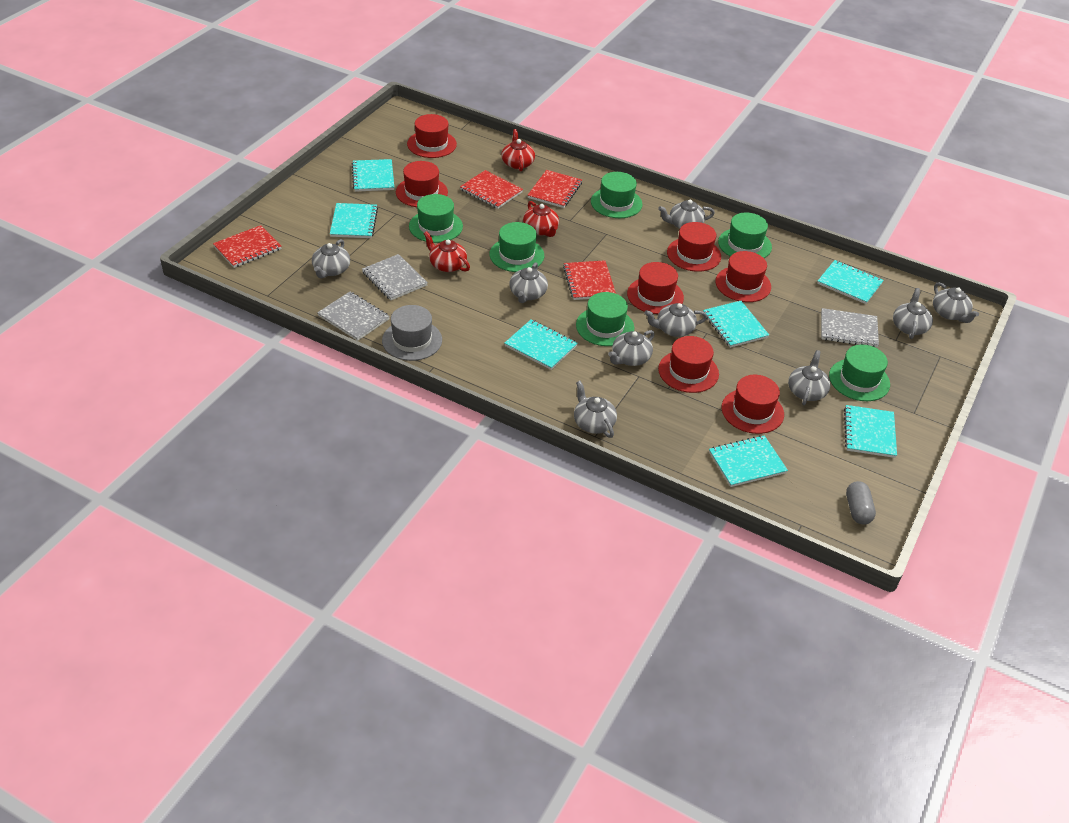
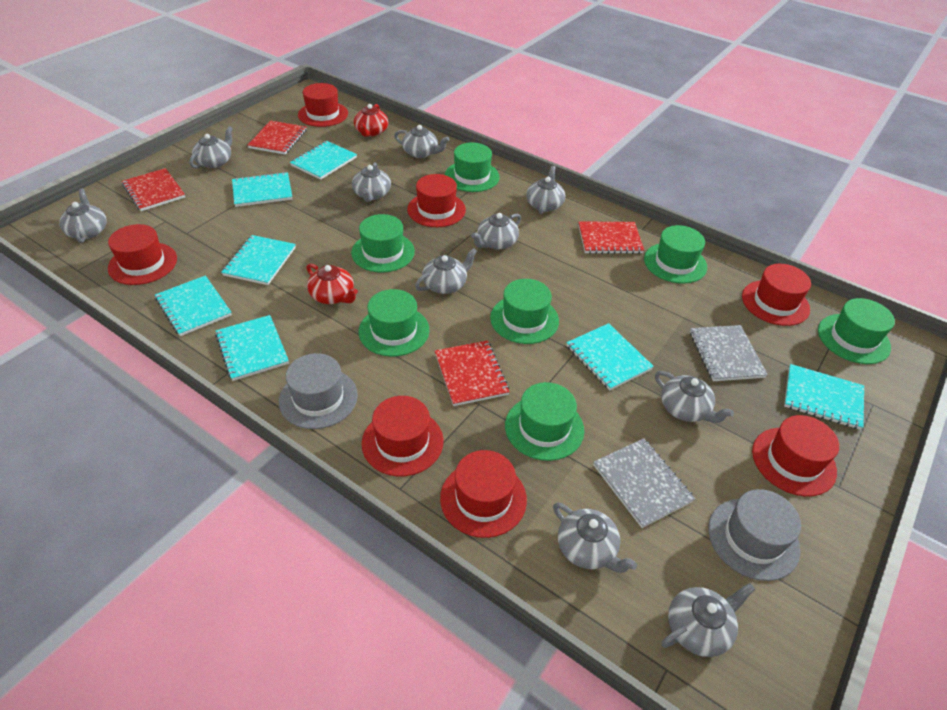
green hat: [409,194,463,243] [489,222,544,272] [576,292,634,346] [591,172,642,218] [718,212,772,258] [829,344,890,401] = 6 -> [351,214,415,273] [358,289,429,357] [445,142,500,192] [490,279,559,344] [505,382,584,461] [644,225,707,284] [818,298,895,364] = 7
grey capsule: [846,481,876,525] = 1 -> none = 0
grey hat: [382,305,442,361] = 1 -> [279,353,358,429] [708,489,801,581] = 2
grey notebook: [317,292,390,341] [362,254,428,300] [821,308,879,347] = 3 -> [593,438,695,528] [690,325,768,381] = 2
grey teapot: [312,239,350,278] [509,262,548,303] [574,381,617,438] [608,330,655,366] [644,303,707,337] [658,200,715,229] [788,350,830,405] [893,288,933,339] [933,282,979,323] = 9 -> [59,189,107,243] [189,126,233,168] [352,162,391,202] [394,125,450,158] [415,248,477,294] [471,213,521,250] [526,166,565,214] [553,502,637,573] [655,371,734,423] [662,583,755,657] = 10
red teapot: [424,231,470,272] [501,129,535,172] [523,201,559,237] = 3 -> [306,263,358,304] [354,104,388,137] = 2

